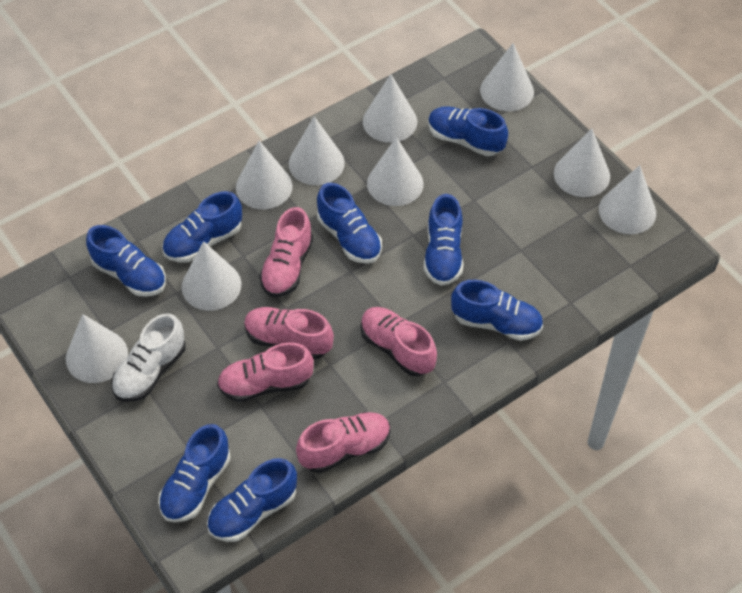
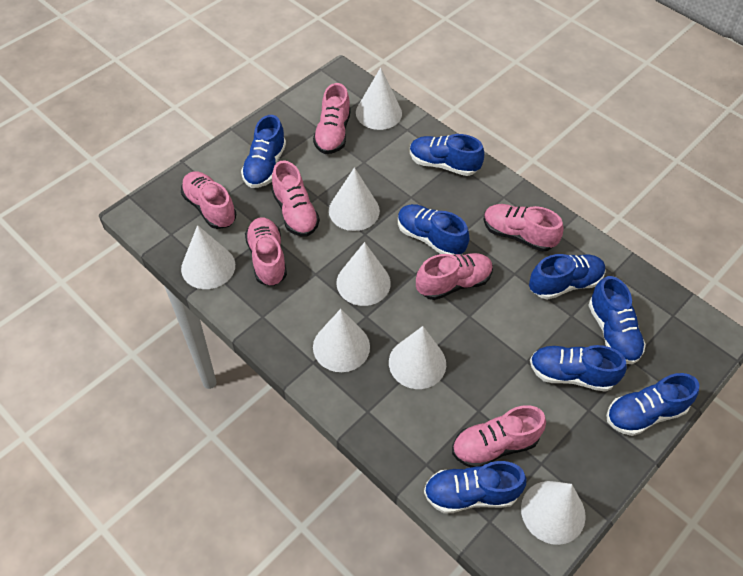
pink shoe: [217,342,314,402] [244,307,334,360] [259,207,313,297] [296,412,390,473] [360,307,437,376] = 5 -> [181,172,236,229] [245,218,287,286] [272,160,320,237] [313,83,351,154] [416,253,493,300] [452,405,546,467] [483,204,564,252] = 7
white cone: [66,314,128,383] [182,241,241,311] [236,141,293,209] [289,117,345,185] [363,74,417,143] [367,137,423,206] [480,43,534,111] [554,128,610,197] [599,165,656,234] = 9 -> [181,225,235,289] [313,309,370,372] [329,167,380,231] [336,242,391,306] [356,67,402,130] [389,326,446,389] [521,481,586,545] = 7
white shoe: [111,313,186,402] = 1 -> none = 0

